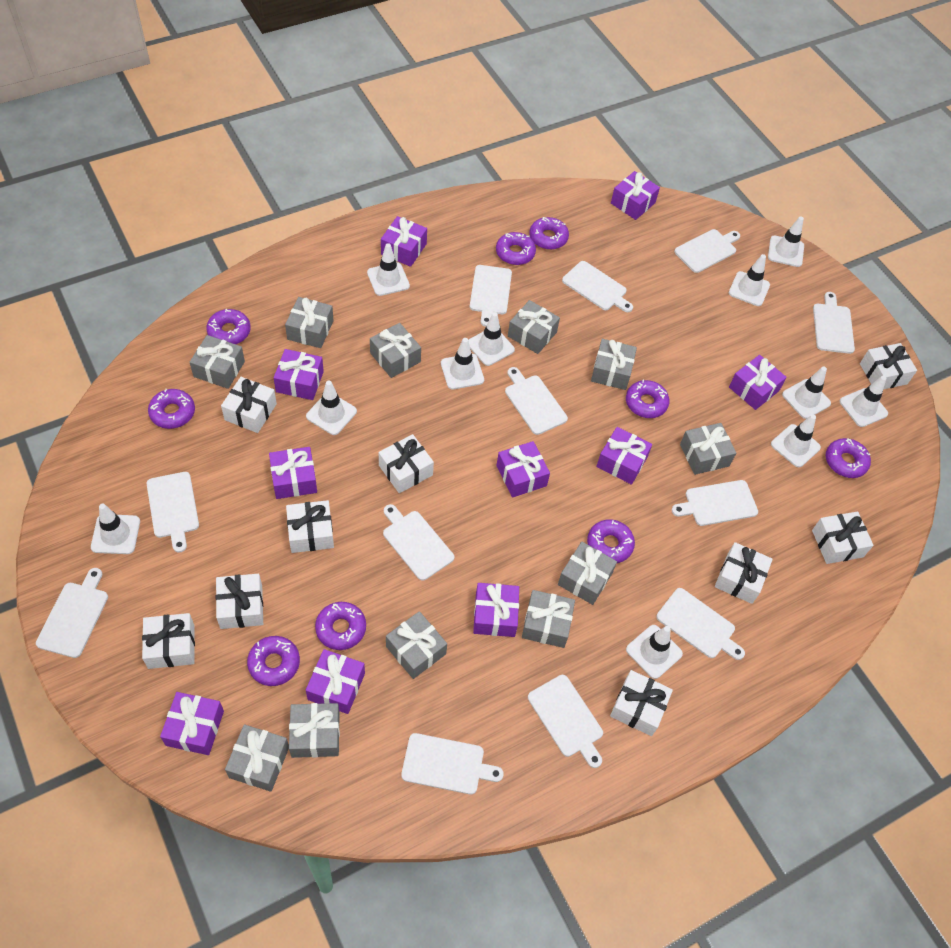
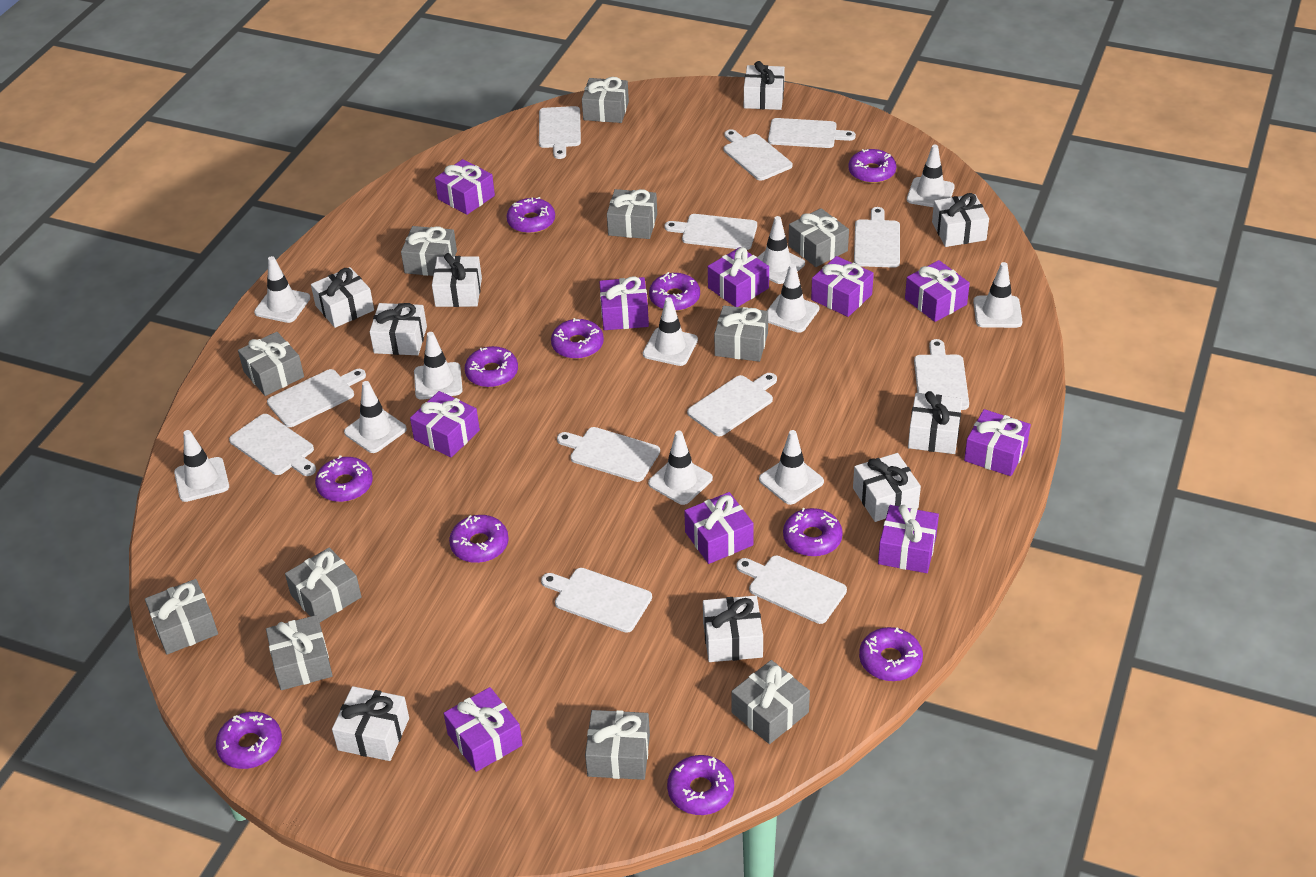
purple donut: [148,389,195,429] [206,309,251,344] [247,636,300,686] [315,602,366,650] [496,232,536,265] [529,217,569,250] [587,519,635,563] [626,380,670,418] [826,438,871,478] = 9 -> [216,712,282,769] [315,455,373,502] [449,515,509,563] [465,346,518,388] [507,197,555,234] [551,318,604,359] [649,272,700,311] [667,755,734,815] [783,508,843,557] [848,149,896,183] [859,627,923,681] = 11

